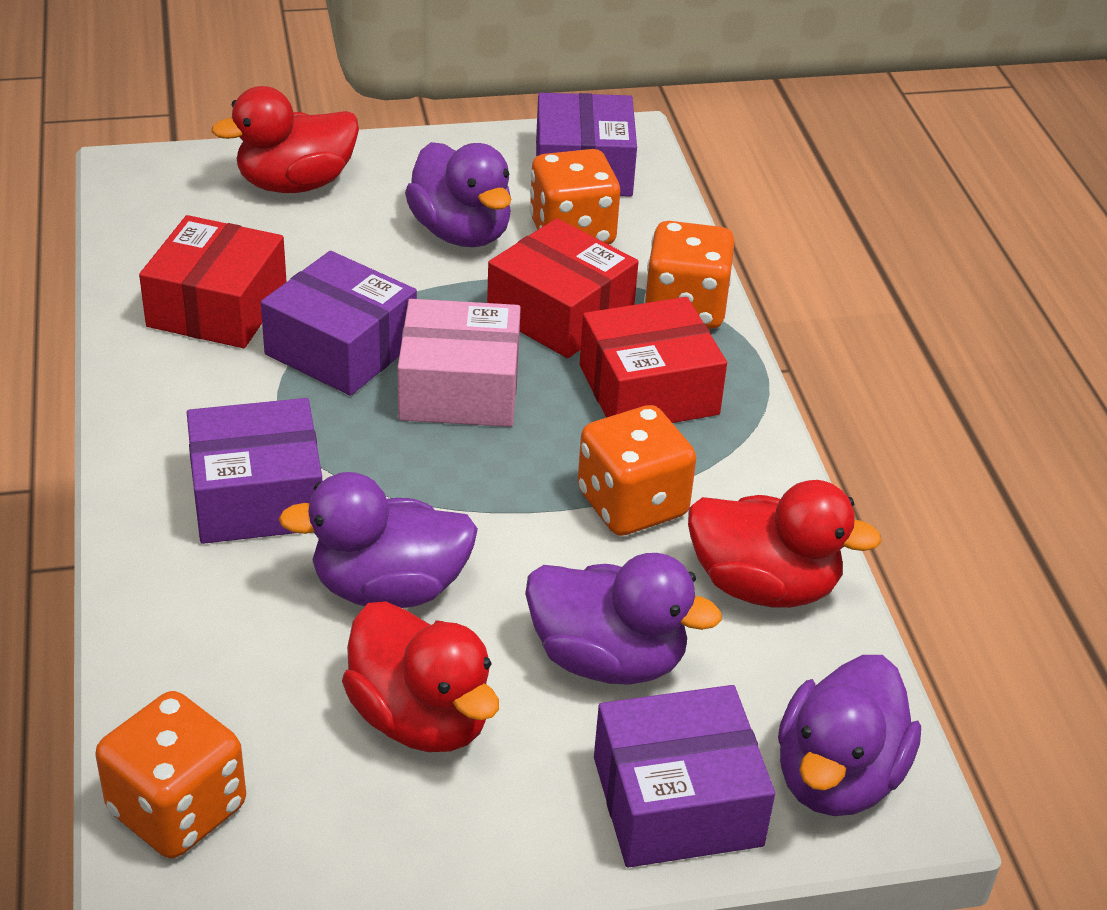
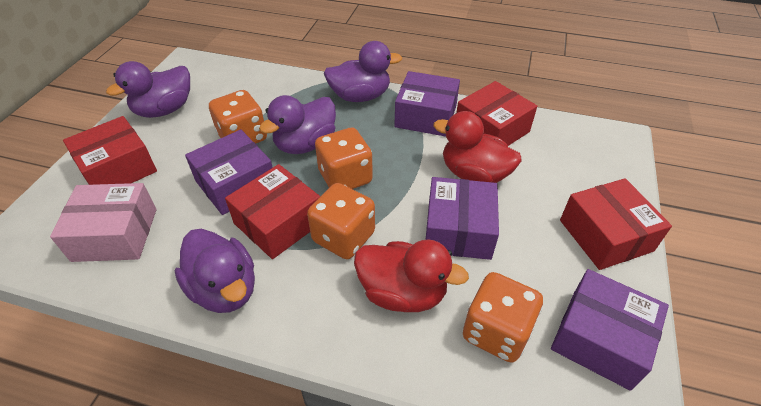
red box: [139,215,287,348] [487,218,638,358] [580,297,727,423] = 3 -> [63,116,157,185] [225,164,320,259] [457,81,537,146] [560,178,672,270] = 4
red duck: [211,86,359,193] [342,601,499,752] [688,480,882,608] = 3 -> [354,240,469,312] [433,111,521,183] = 2

